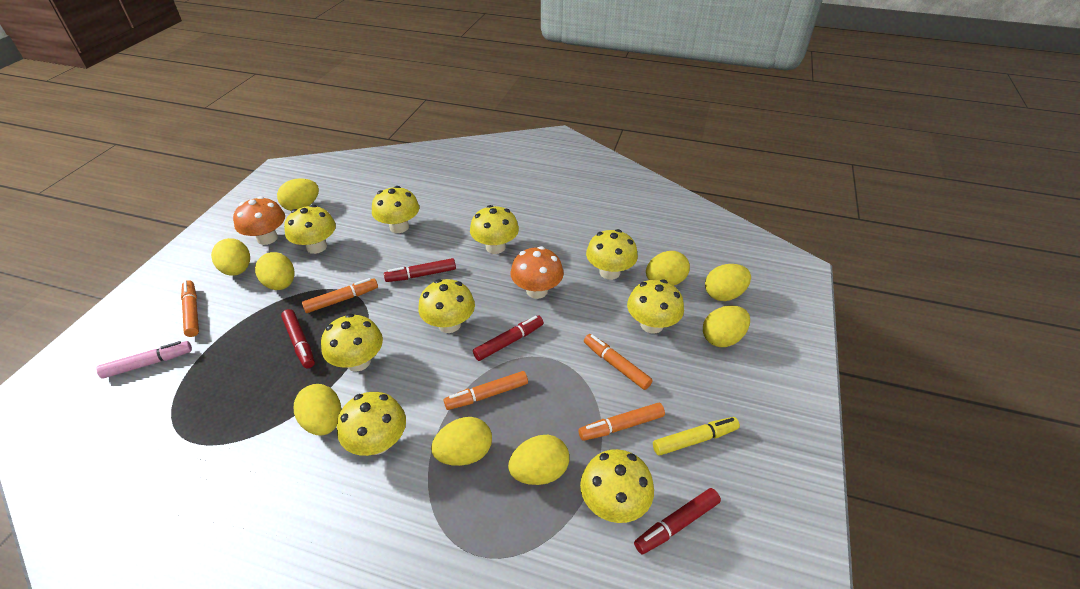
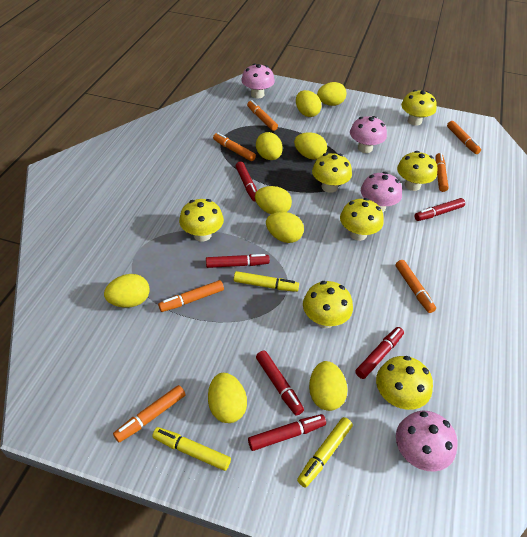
orange marker: [181,280,199,337] [302,278,378,313] [444,371,528,410] [578,403,665,441] [584,334,653,390] = 5 -> [113,385,186,442] [158,280,224,312] [213,133,256,161] [247,100,278,131] [396,260,436,313] [435,153,449,192] [447,121,481,154] = 7
orange mushroom: [233,196,285,245] [511,246,564,299] = 2 -> none = 0
pink marker: [97,341,192,379] = 1 -> none = 0
pink mushroom: none = 0 -> [241,63,275,98] [350,116,387,153] [361,172,402,212] [396,411,458,472] = 4
red marker: [281,309,315,368] [384,258,456,282] [473,315,544,361] [634,488,721,554] = 4 -> [206,254,270,268] [236,162,257,202] [248,414,326,451] [256,350,304,416] [355,327,404,379] [414,198,465,221] = 6
yellow marker: [653,417,740,455] = 1 -> [152,427,231,471] [234,271,299,292] [297,417,353,487] = 3
yellow mushroom: [284,205,336,254] [321,314,383,372] [337,392,406,456] [372,186,419,233] [418,279,475,333] [470,205,519,254] [580,449,654,523] [586,229,638,280] [627,279,684,334] = 9 -> [179,199,224,242] [303,281,353,328] [312,153,352,193] [340,198,384,241] [376,356,433,410] [397,151,437,191] [401,90,437,125] = 7

